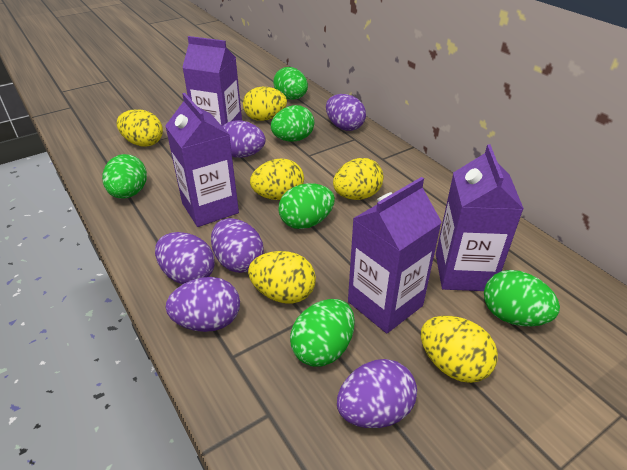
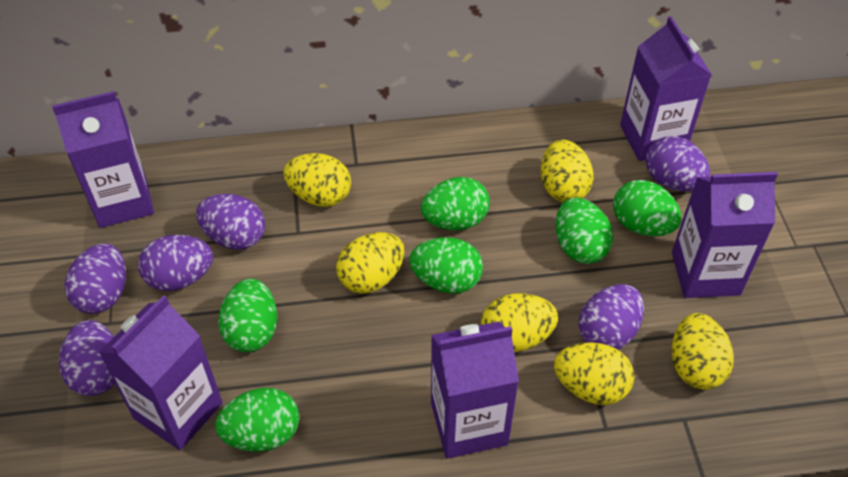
purple carton: [165,93,239,227] [182,36,242,126] [348,177,442,333] [436,145,524,291] = 4 -> [52,91,154,228] [99,295,223,450] [431,322,519,459] [620,16,712,161] [672,172,778,298] = 5

